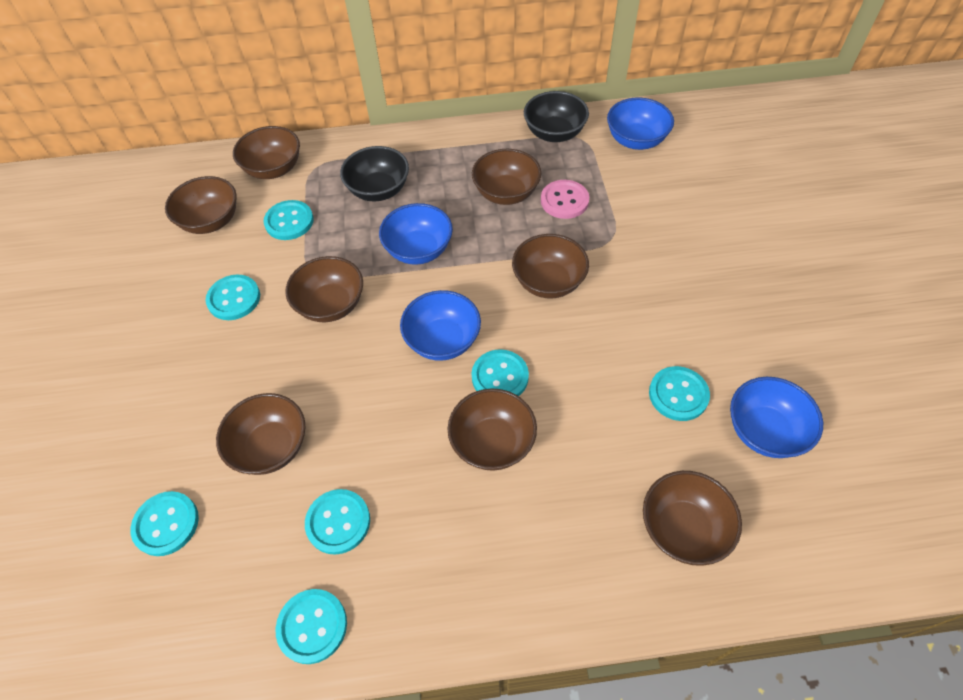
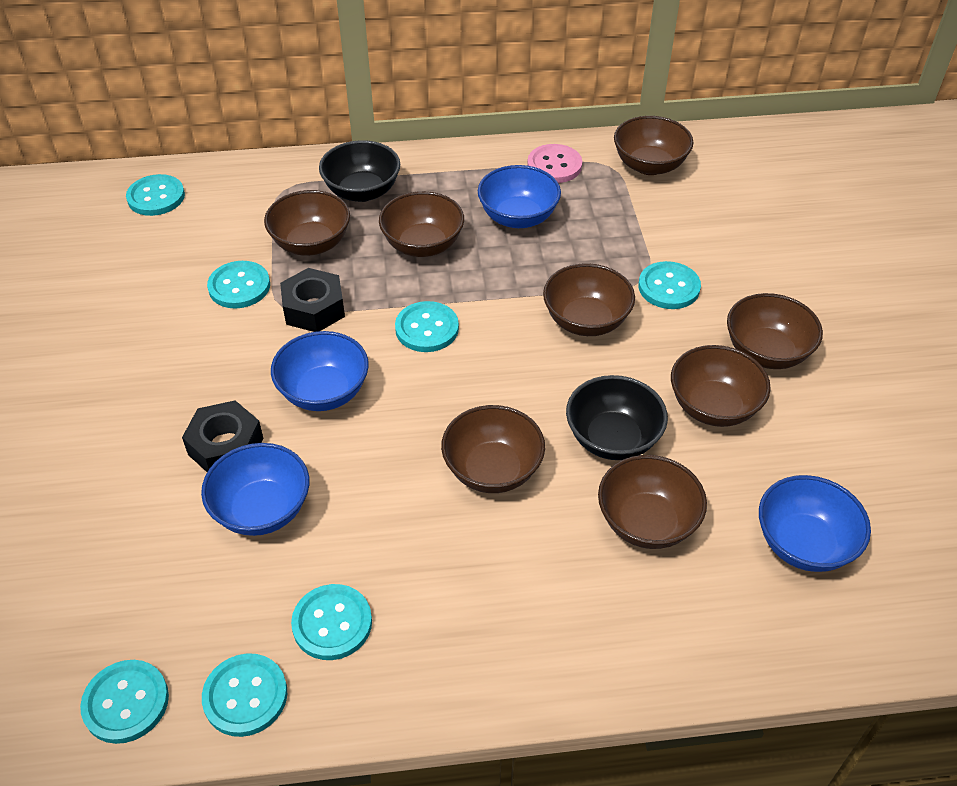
black nut: none = 0 -> [182,400,263,472] [280,268,345,332] = 2

